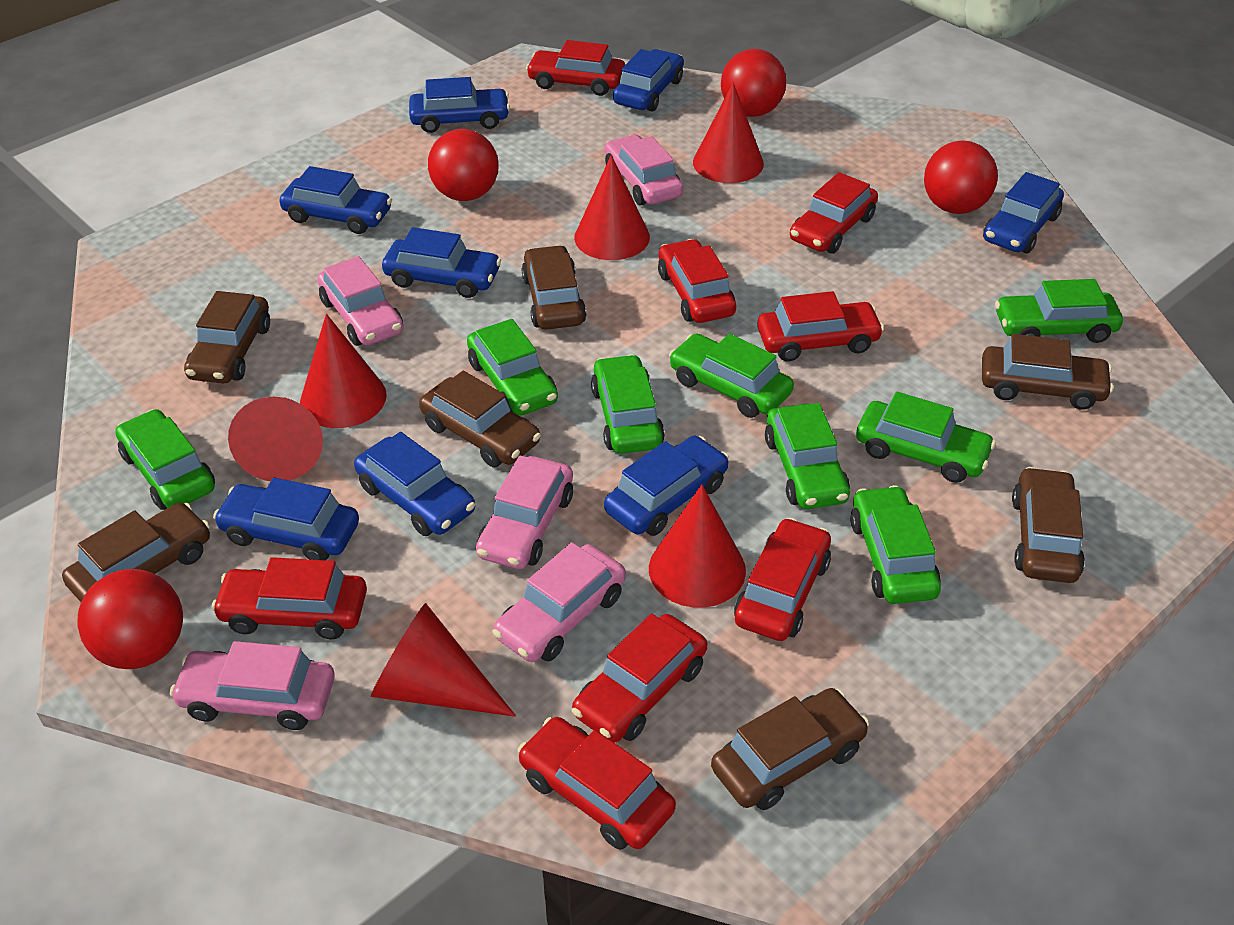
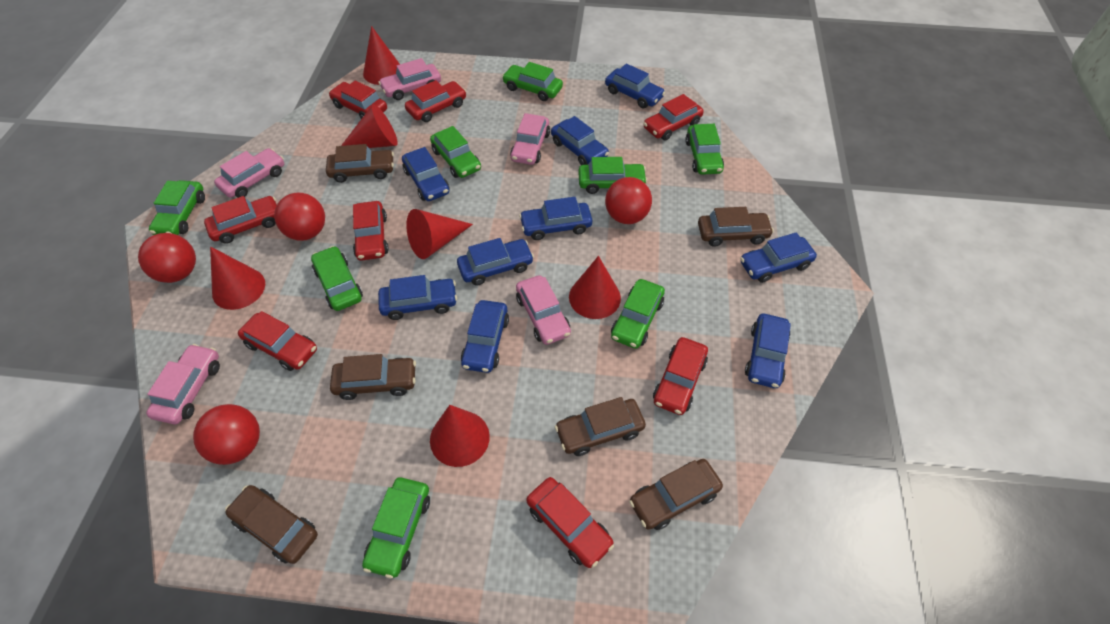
blue car: [213,478,359,560] [280,166,392,234] [354,432,475,536] [382,227,501,298] [409,77,510,133] [604,436,729,536] [613,49,684,112] [983,172,1064,254] = 8 -> [378,275,457,320] [402,147,450,201] [457,238,534,285] [461,300,509,373] [519,197,592,240] [551,116,609,165] [605,64,665,108] [740,232,817,283] [745,313,791,388] = 9
brown car: [62,503,210,602] [184,291,270,384] [419,371,541,467] [522,245,586,330] [711,688,869,810] [982,334,1114,410] [1012,467,1085,583] = 7 -> [225,485,318,564] [326,144,394,183] [330,354,416,400] [555,397,646,456] [629,459,723,530] [698,207,774,247] = 6

